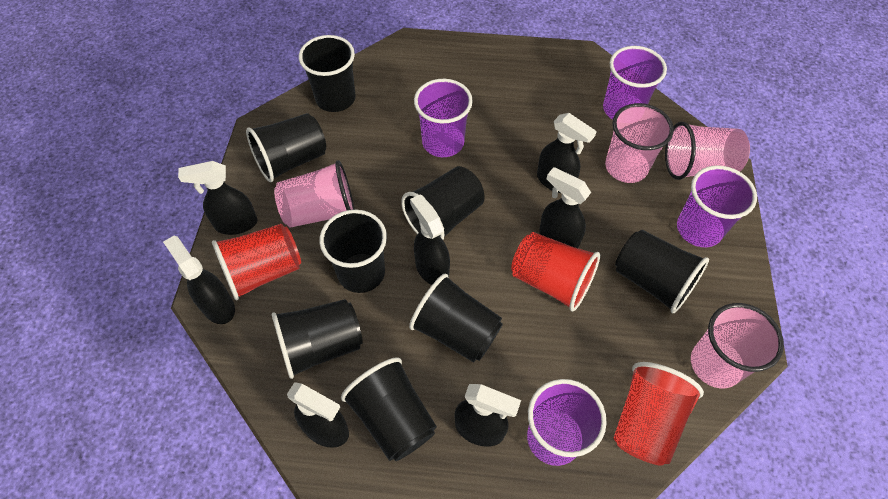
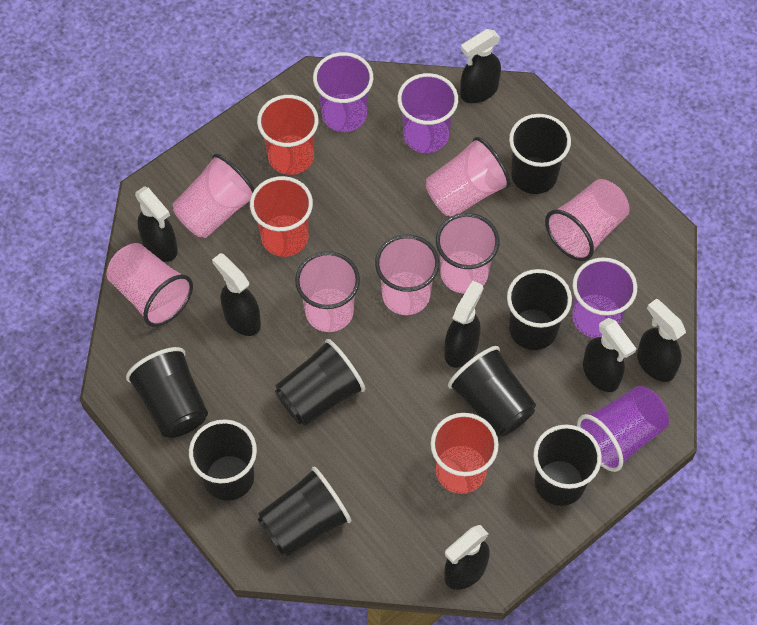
pink cup: [274,160,355,228] [605,103,674,183] [665,122,750,180] [691,303,784,388] = 4 -> [107,243,193,327] [173,154,255,238] [295,251,360,332] [375,234,439,315] [426,137,511,217] [436,213,500,293] [545,179,630,261] = 7

